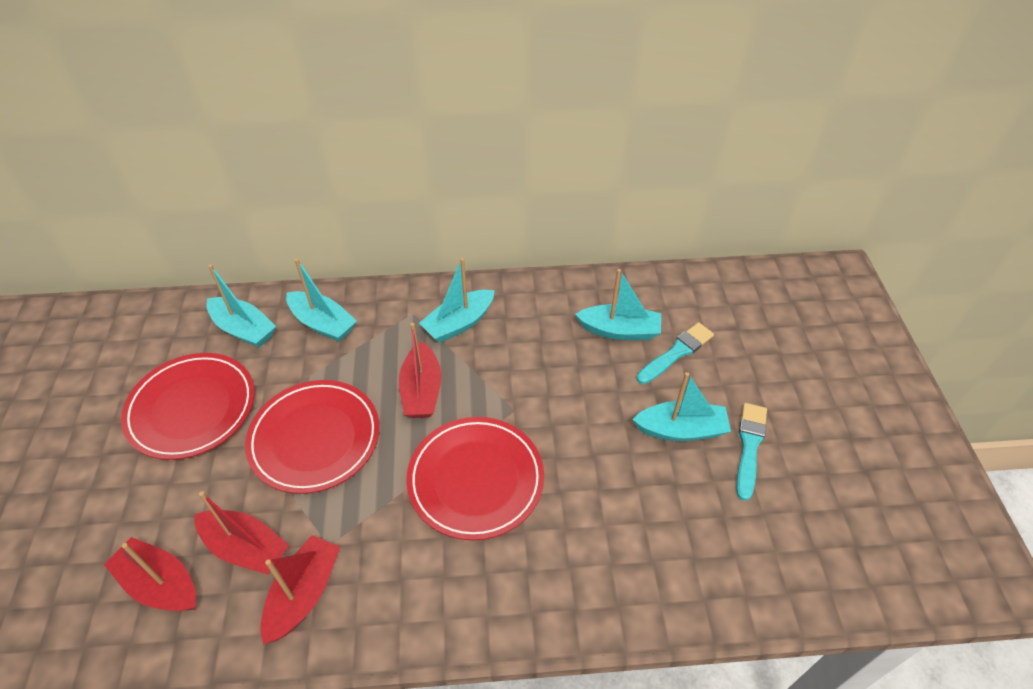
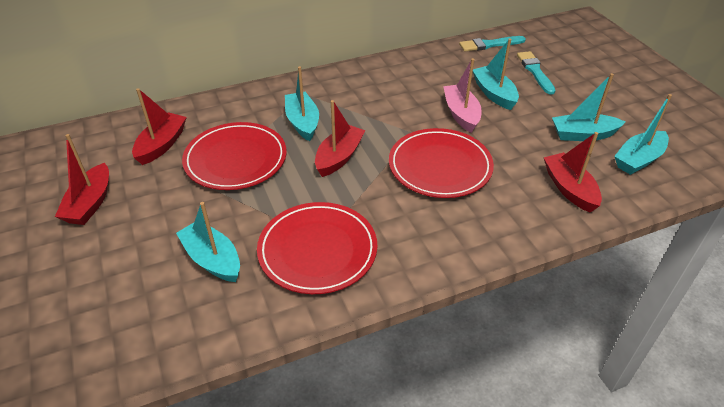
pink boat: none = 0 -> [443,58,482,133] = 1

